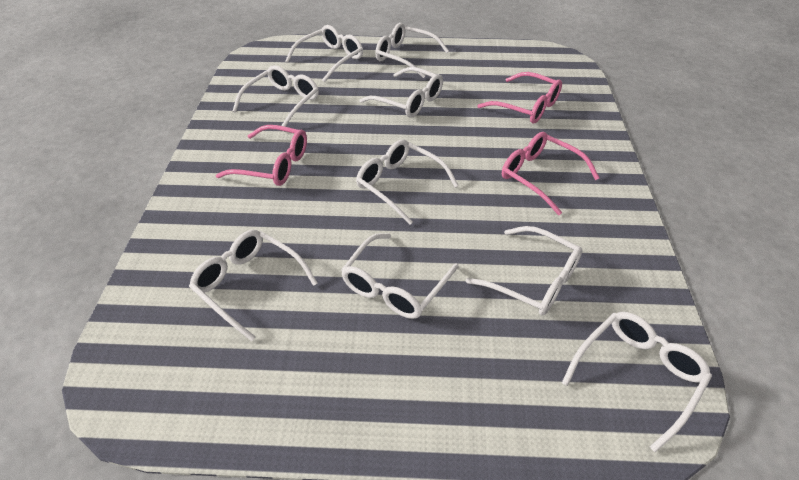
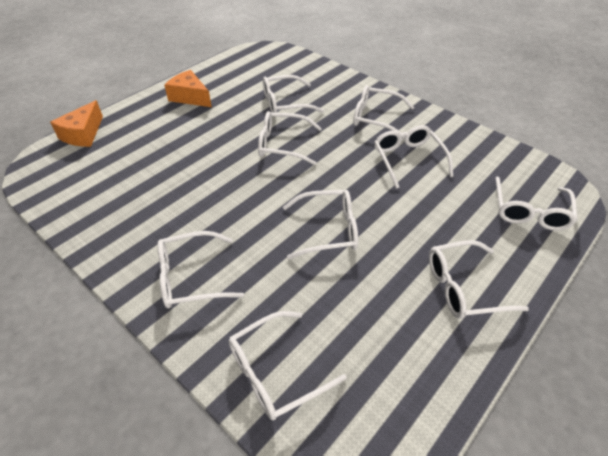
orange cheese: none = 0 -> [50,100,103,147] [164,70,212,107] = 2
pink glasses: [216,125,307,186] [477,72,562,124] [502,132,600,215] = 3 -> none = 0

